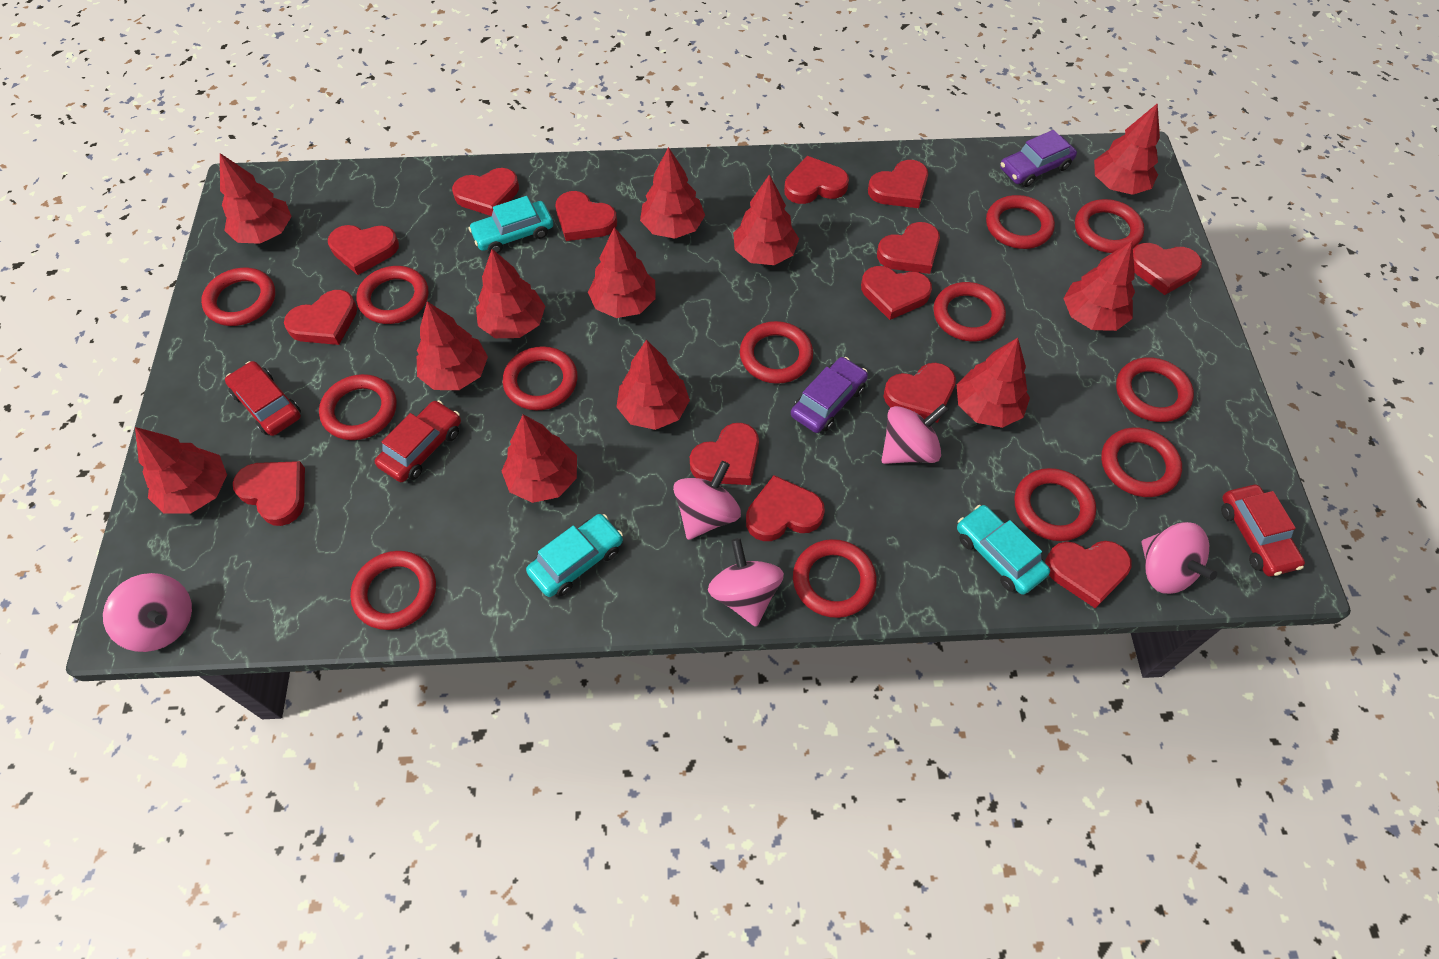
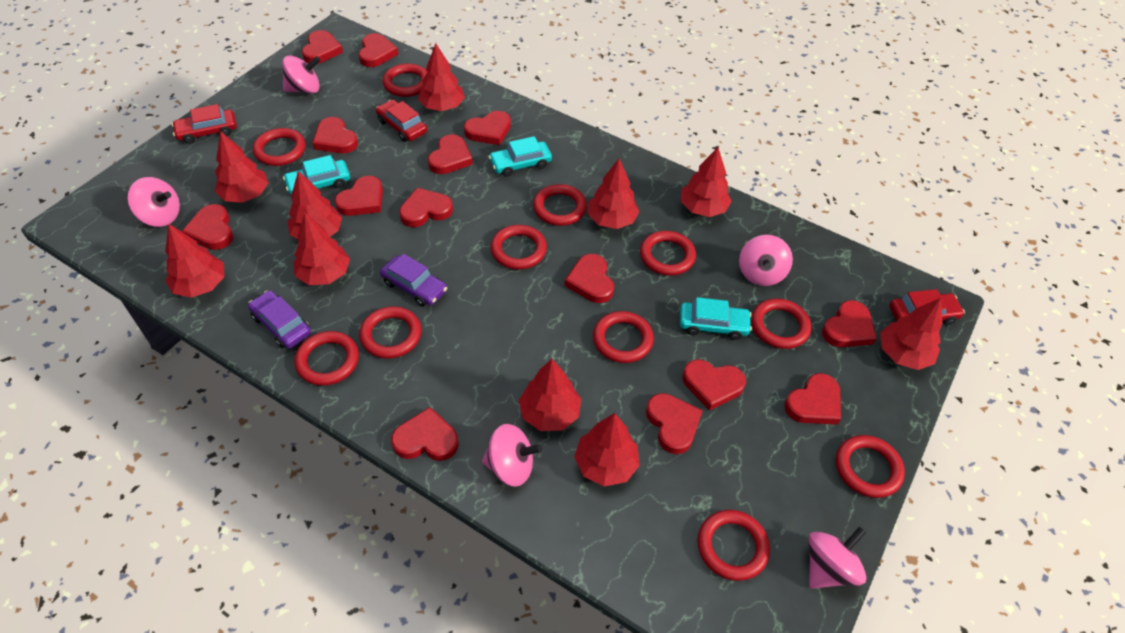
red ring: [201,268,275,326] [319,374,397,440] [350,551,436,630] [356,266,428,324] [503,346,577,411] [740,321,813,384] [793,539,877,618] [933,282,1006,341] [986,195,1055,249] [1014,468,1096,541] [1075,199,1144,253] [1101,427,1182,497] [1116,357,1194,422] = 13 -> [253,128,306,166] [294,331,359,386] [359,306,422,359] [382,64,427,97] [490,225,547,269] [533,184,587,226] [593,311,654,363] [640,231,696,276] [698,510,770,581] [751,299,811,349] [836,435,905,498] = 11
red tree: [135,427,227,514] [220,153,292,244] [417,301,488,390] [476,249,545,338] [501,414,577,503] [588,227,656,318] [616,340,690,430] [640,147,705,239] [733,174,799,265] [957,338,1030,428] [1063,241,1135,331] [1094,103,1160,195] = 12 -> [165,224,224,298] [215,131,269,203] [287,171,342,239] [293,213,350,285] [418,43,465,111] [519,359,581,431] [574,413,640,486] [588,159,640,229] [681,147,732,217] [880,298,942,370] = 10

